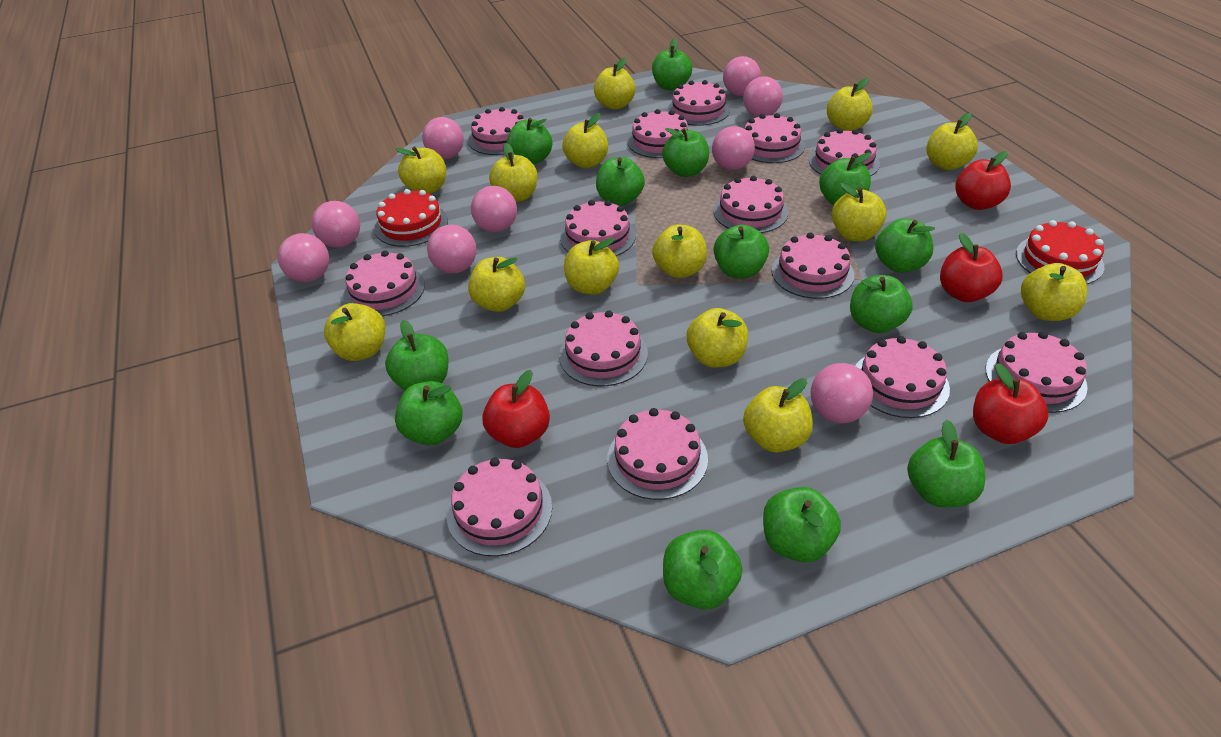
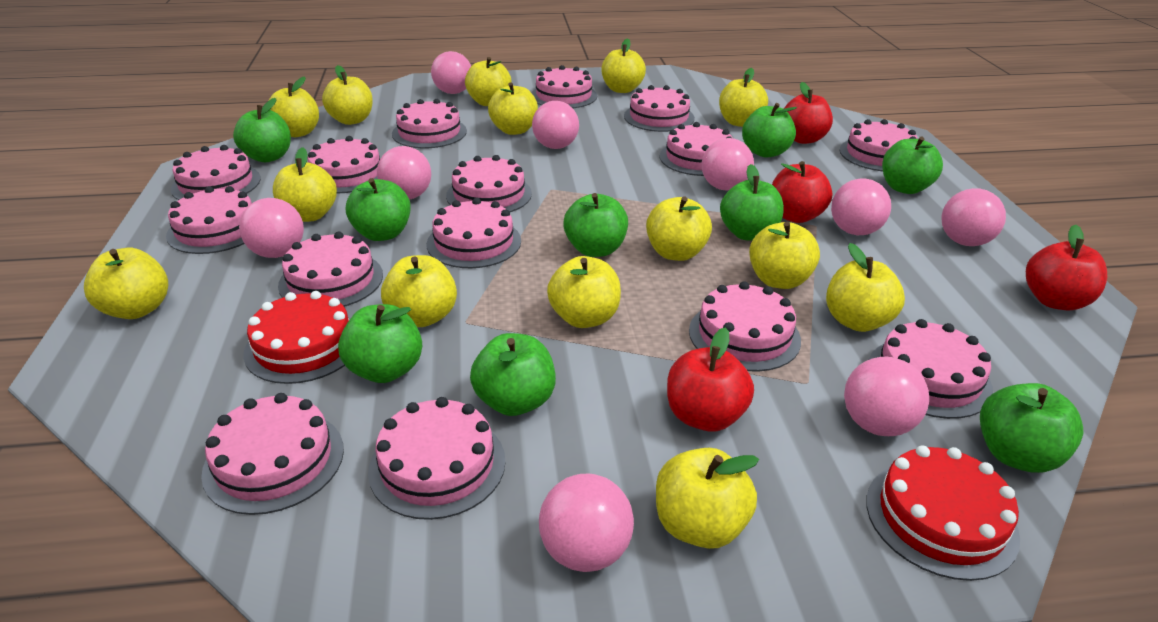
green apple: [385,320,448,390] [395,381,463,445] [507,118,552,165] [596,157,645,206] [652,39,692,90] [662,128,709,177] [663,530,742,610] [714,224,769,278] [763,487,841,562] [819,152,871,206] [850,275,913,333] [875,218,935,273] [907,420,985,507] = 13 -> [233,98,291,162] [338,304,422,383] [346,178,411,241] [470,333,556,416] [563,193,628,257] [720,164,784,241] [742,103,797,157] [882,136,943,194] [980,383,1083,473] = 9
pink cake: [344,250,425,316] [447,458,552,556] [468,107,525,155] [559,310,648,386] [560,200,636,256] [607,408,708,500] [627,109,688,158] [667,80,730,126] [714,176,788,233] [744,113,805,163] [772,232,854,299] [809,128,880,176] [856,336,950,418] [986,331,1088,413] = 14 -> [166,186,252,254] [171,145,261,200] [201,393,344,515] [278,232,383,307] [307,136,380,193] [368,397,505,520] [392,99,467,148] [427,198,521,268] [446,155,532,212] [532,65,597,108] [624,85,695,132] [660,122,732,176] [689,281,801,372] [840,119,918,171] [869,319,993,419] = 15

